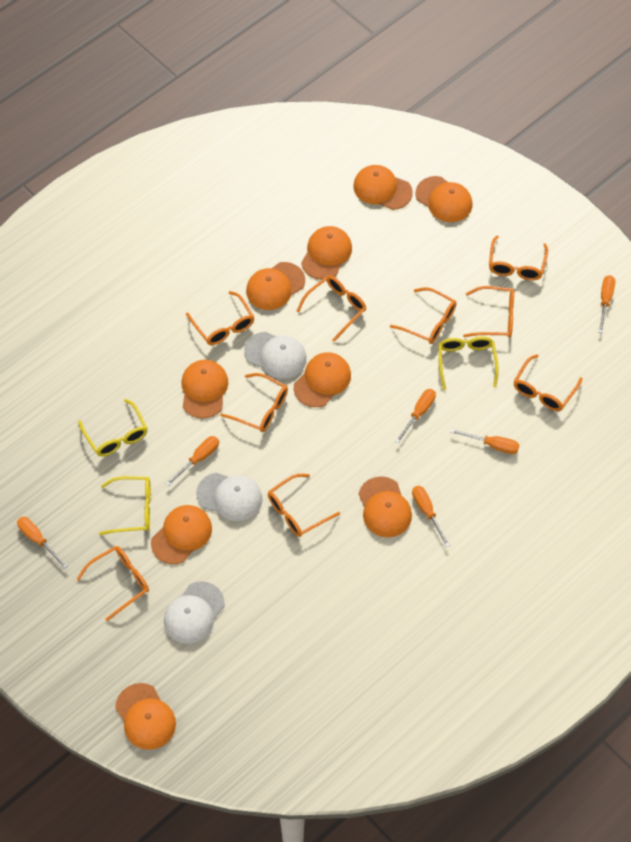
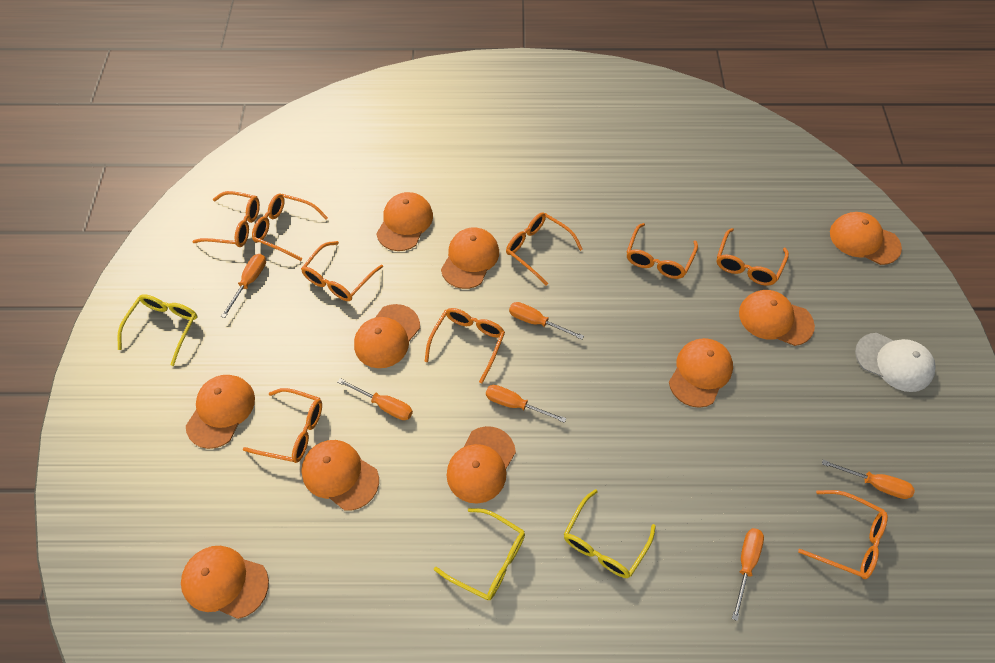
orange cap: [115,683,176,750] [151,505,212,564] [181,360,228,419] [246,262,305,310] [294,352,351,407] [301,226,352,280] [353,165,413,210] [359,476,412,537] [416,176,472,222] = 9 -> [181,546,269,619] [186,375,255,449] [301,440,379,511] [354,304,420,368] [376,192,433,251] [441,228,499,289] [447,426,516,504] [669,338,733,408] [739,290,815,346] [830,212,902,265] = 10
white cap: [164,581,224,644] [196,473,263,521] [244,332,307,379] = 3 -> [855,333,936,392] = 1

